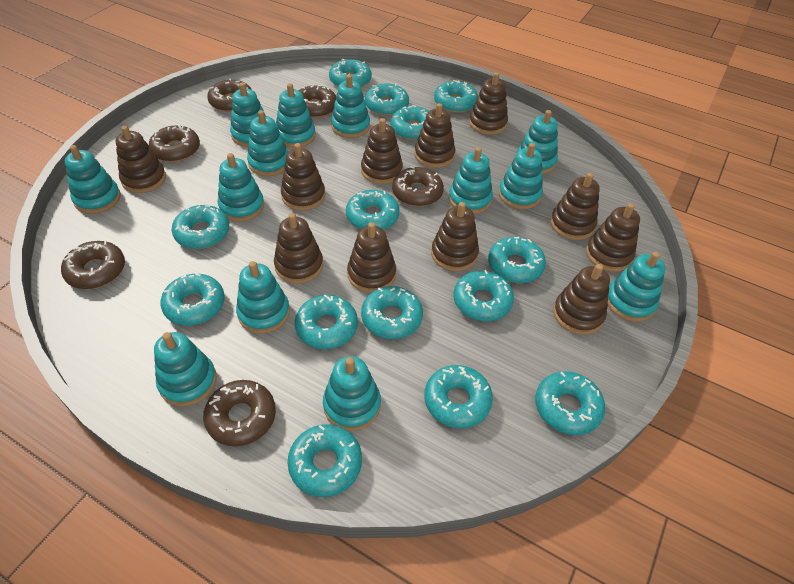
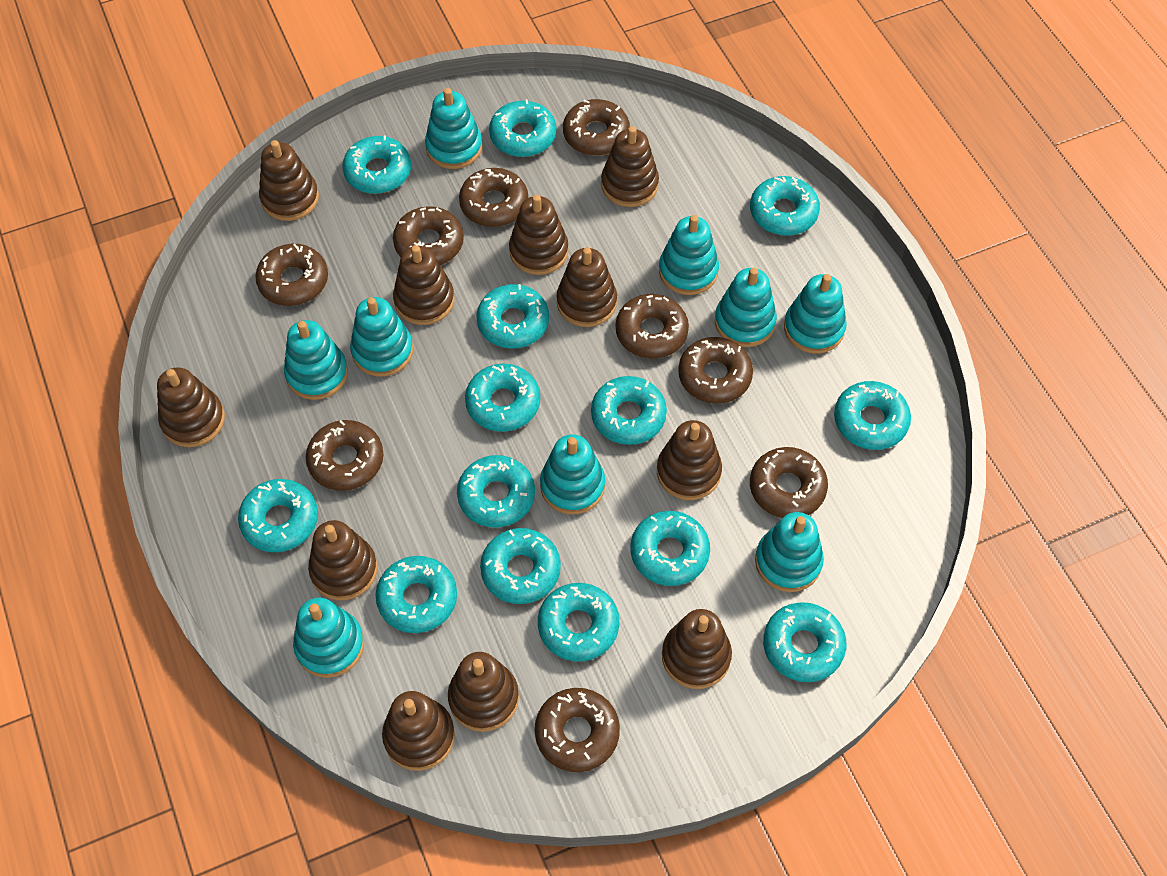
brown donut: [61,241,125,289] [149,124,200,162] [203,380,276,446] [207,78,252,112] [299,85,336,118] [392,166,444,207] = 6 -> [255,244,328,306] [306,420,383,491] [393,206,464,265] [459,168,528,227] [535,688,620,772] [563,99,630,155] [616,294,689,359] [678,337,753,404] [750,447,828,518] = 9
turquoise stacking toy: [65,145,121,214] [154,332,217,406] [218,153,264,222] [230,83,266,147] [236,261,290,334] [247,110,288,176] [276,83,316,148] [323,356,381,431] [331,75,370,138] [449,147,493,214] [499,143,543,209] [517,110,558,174] [608,252,666,322] = 13 -> [284,320,348,400] [293,598,364,678] [350,297,413,377] [425,88,482,169] [540,434,605,515] [659,215,719,295] [715,268,777,347] [755,512,824,592] [784,274,847,354] = 9

